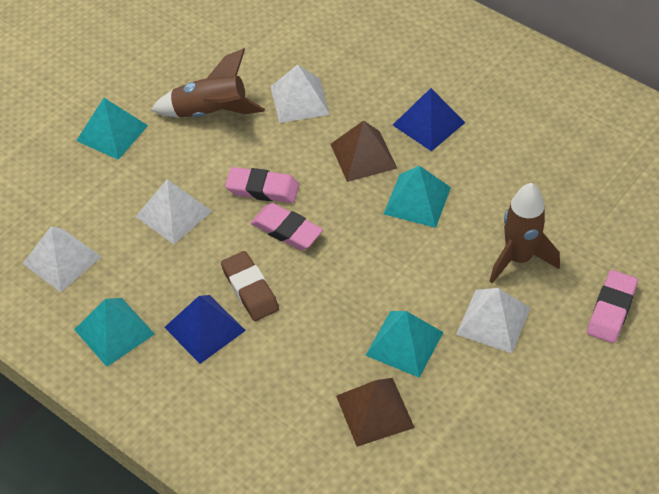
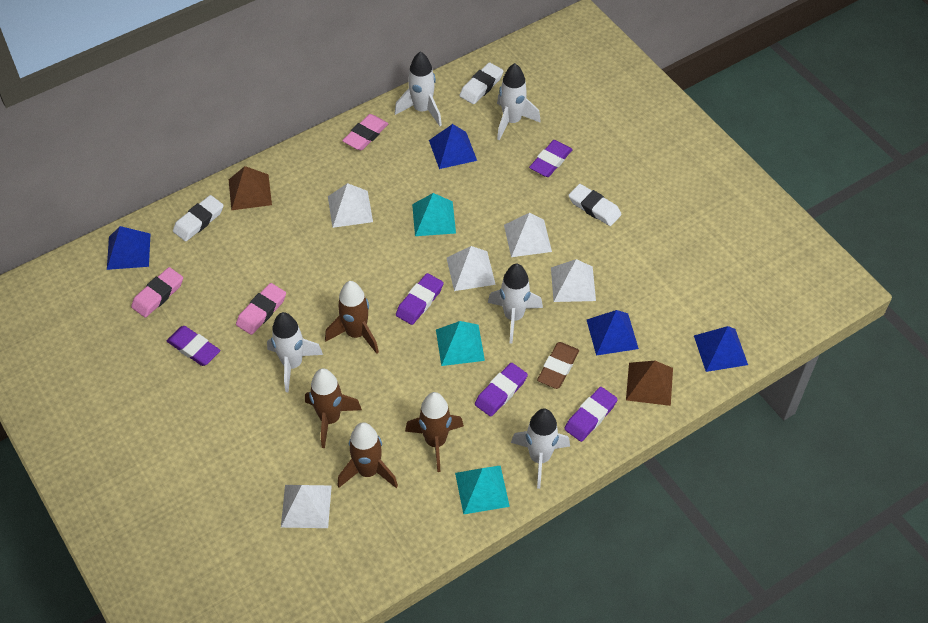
blue pyramid: [164,295,246,364] [393,88,465,151] = 2 -> [107,226,150,270] [429,124,477,169] [587,310,639,356] [694,326,748,372] = 4
brown rocket: [151,48,265,118] [490,183,560,283] = 2 -> [305,368,362,448] [325,281,379,354] [337,422,398,488] [405,392,464,472] = 4
purple eraser: none = 0 -> [167,326,220,366] [396,273,444,325] [475,363,528,417] [529,140,573,177] [564,387,618,442] = 5
turquoise pyramid: [74,298,155,367] [76,98,148,160] [365,311,443,378] [384,166,451,228] = 4 -> [412,193,456,236] [436,321,485,366] [455,465,510,515] = 3
white eraser: none = 0 -> [173,195,224,242] [459,62,503,104] [568,184,622,226] = 3
white pyramid: [23,226,101,292] [135,179,212,244] [270,64,330,123] [456,288,530,353] = 4 -> [281,485,332,528] [328,183,373,228] [447,246,496,291] [504,213,552,257] [551,259,596,302] = 5
white rocket: none = 0 -> [267,312,323,392] [395,52,442,126] [488,264,543,344] [497,63,541,140] [511,409,570,489] = 5

